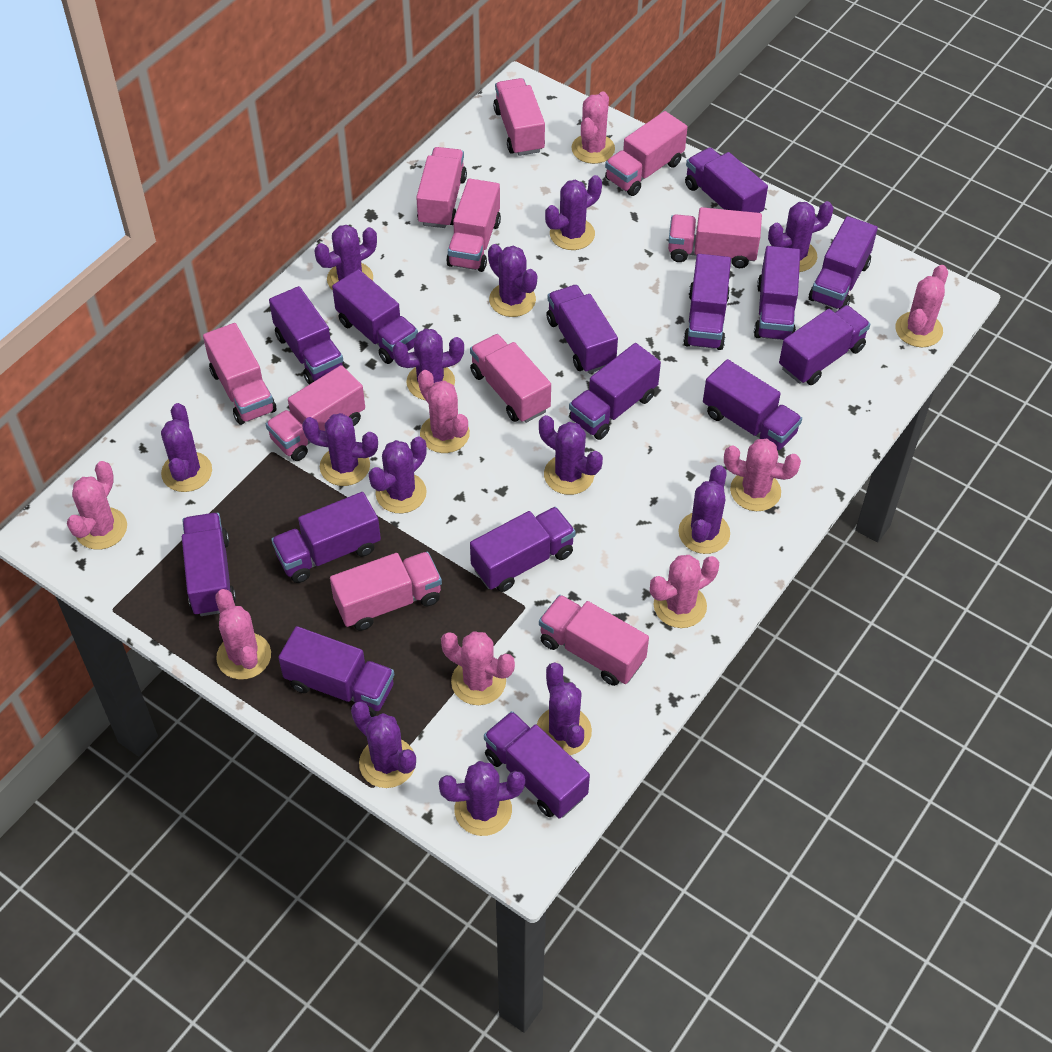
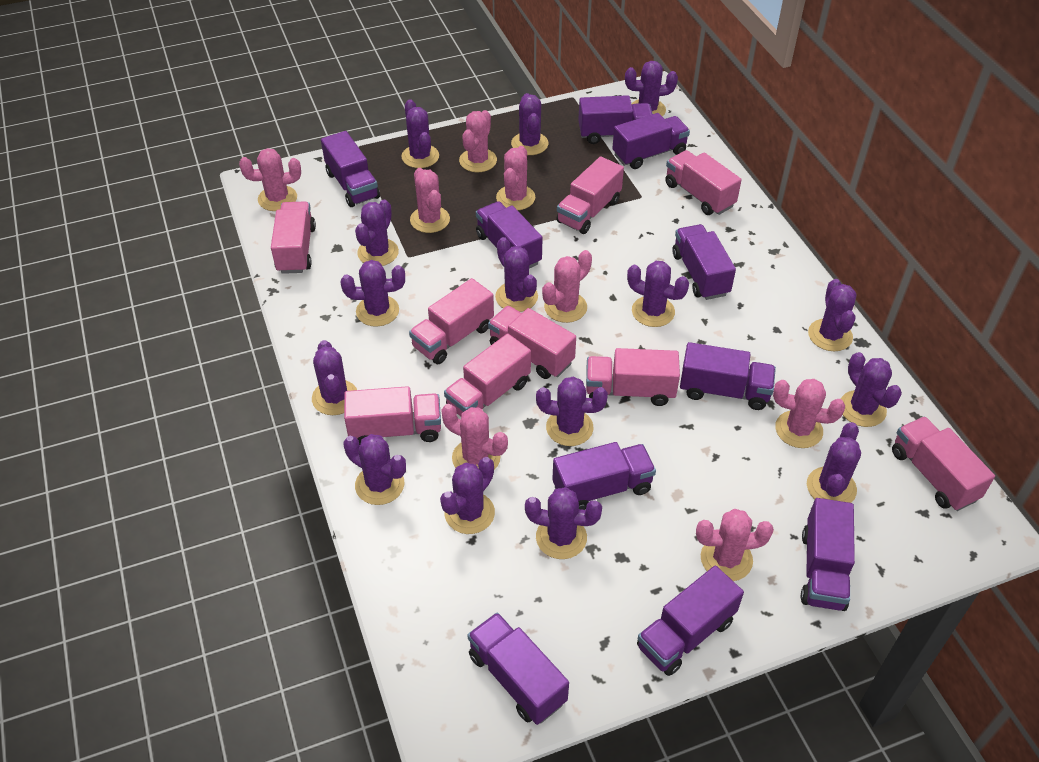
pink truck: [203,323,276,425] [266,365,365,461] [330,552,442,631] [416,147,467,228] [446,178,501,272] [470,334,551,423] [493,78,545,156] [539,595,649,686] [605,111,688,196] [668,207,762,268] = 10 -> [271,202,316,274] [344,386,441,445] [409,278,494,364] [444,333,531,416] [488,306,576,379] [556,156,624,234] [586,348,680,406] [665,150,742,215] [892,416,995,511] = 9
purple cactus: [161,403,212,492] [302,413,378,486] [315,225,377,290] [351,701,416,788] [369,437,427,513] [392,329,464,400] [439,761,525,836] [488,244,537,317] [536,663,592,755] [539,415,603,495] [545,175,602,250] [678,465,730,554] [768,201,834,272] = 13 -> [312,340,357,415] [341,260,405,327] [344,434,406,505] [355,199,399,266] [402,100,439,168] [440,457,495,534] [495,237,538,312] [511,93,548,155] [525,487,602,559] [536,376,608,446] [625,61,678,116] [627,261,689,327] [807,422,861,503] [808,279,856,351] [841,352,902,427] = 15
purple truck: [182,513,236,616] [269,286,346,384] [271,492,381,583] [278,626,394,717] [332,269,418,364] [470,507,576,592] [484,711,590,819] [546,285,618,373] [569,343,661,440] [683,254,731,350] [685,147,768,213] [703,359,802,450] [754,246,800,340] [779,305,870,385] [809,216,878,309] = 15 -> [321,131,380,207] [467,612,569,725] [476,201,543,268] [552,442,656,510] [578,95,653,144] [612,113,690,169] [637,566,744,676] [672,224,736,300] [680,342,776,410] [801,498,855,611] = 10

